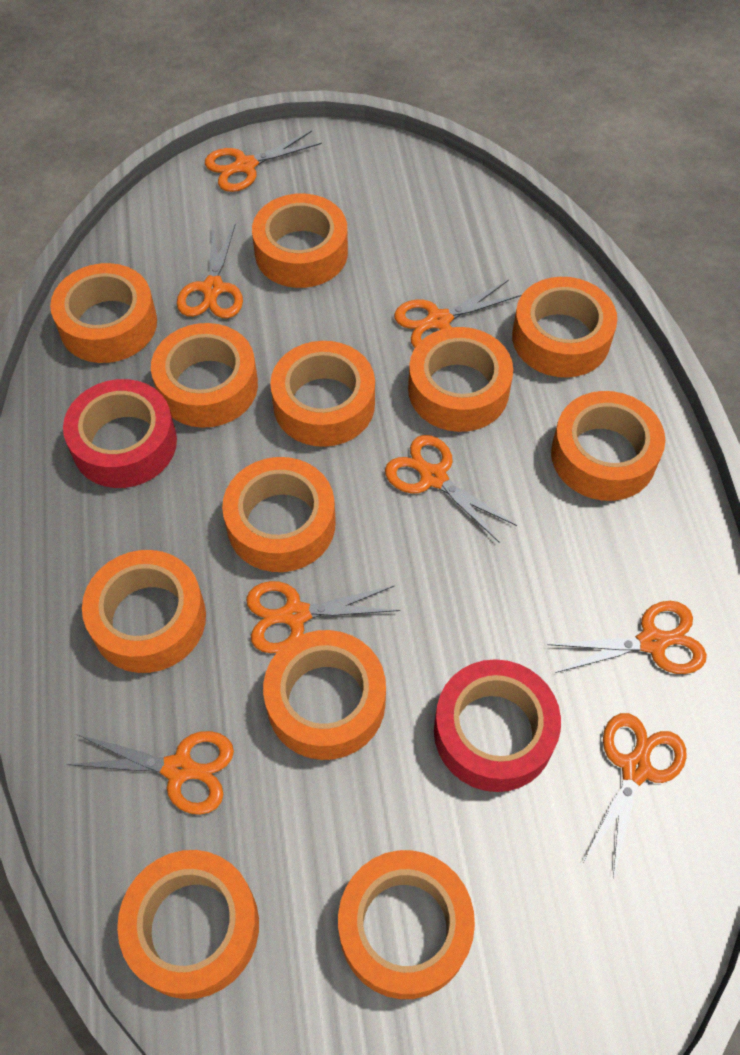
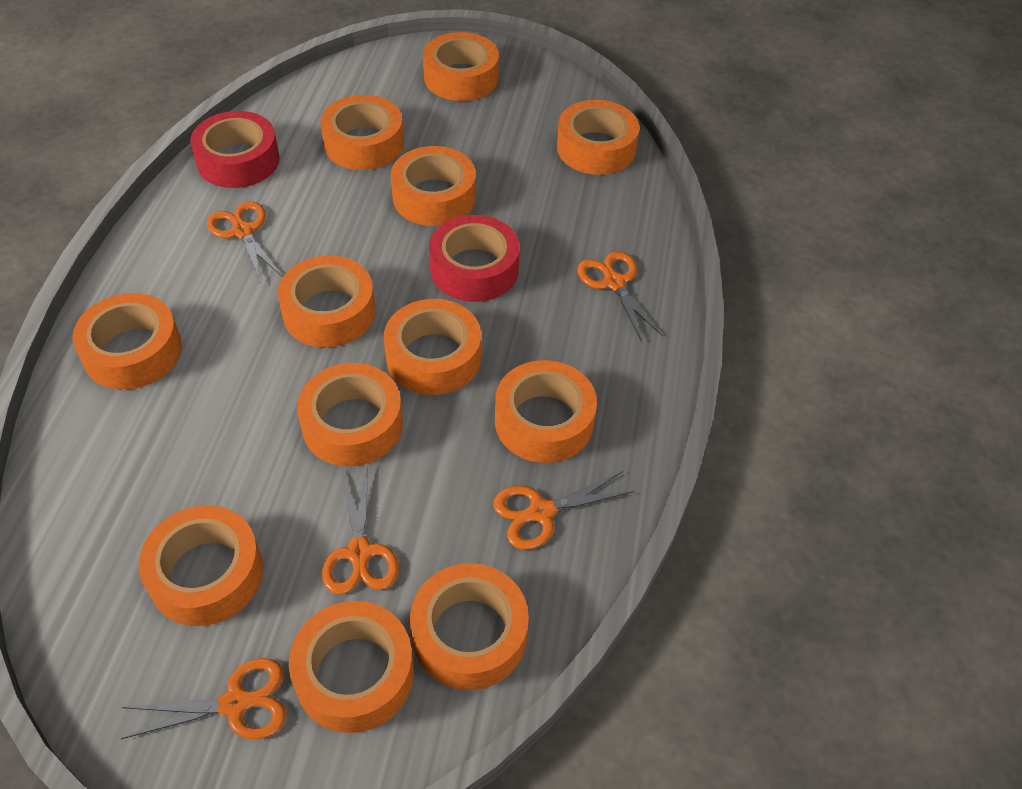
orange scissors: [67,731,234,815] [177,223,243,318] [205,131,322,192] [246,581,400,653] [385,435,517,542] [394,280,521,348] [548,601,707,674] [584,713,687,878] = 8 -> [121,658,287,739] [207,201,283,283] [322,467,399,595] [493,471,635,550] [577,251,663,342] = 5

